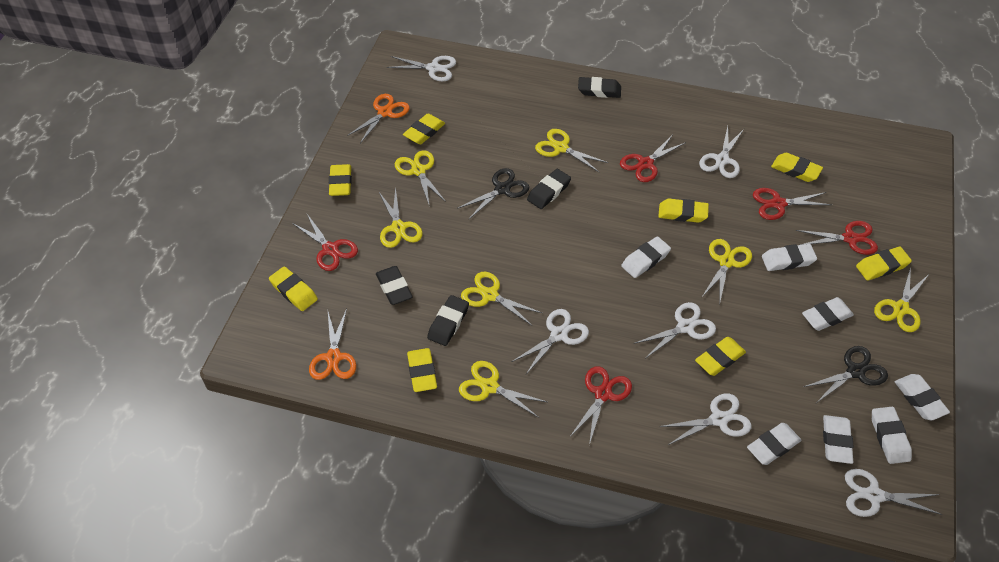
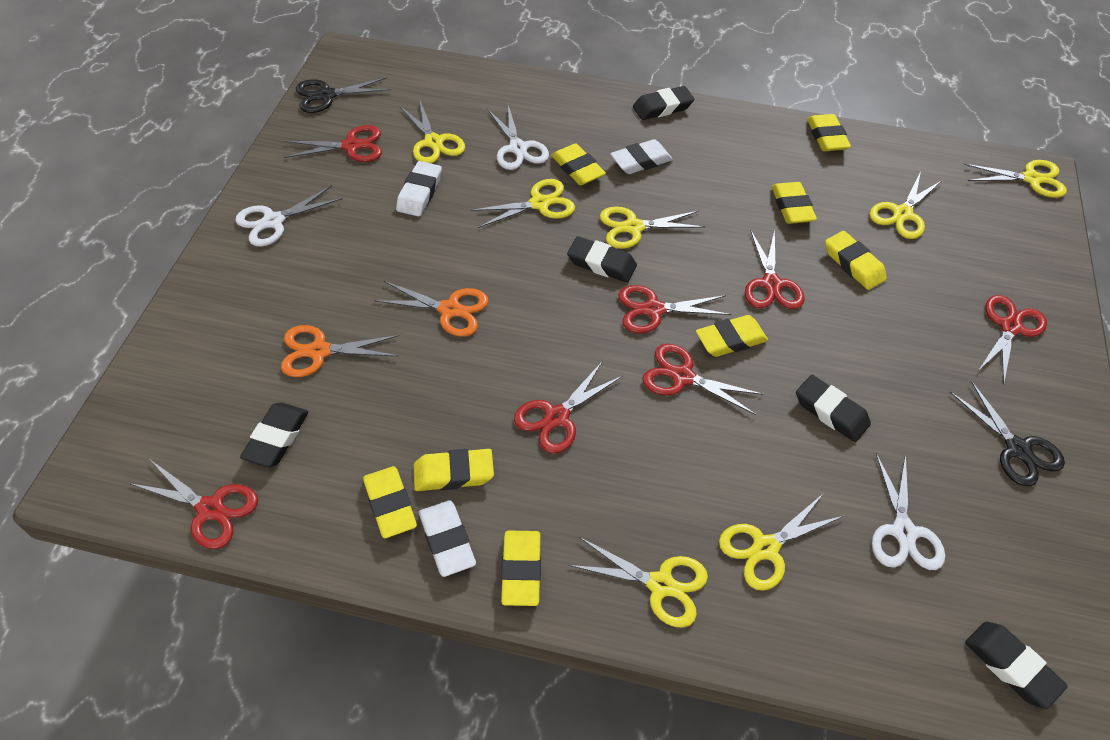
black eraser: [376,266,412,305] [427,295,469,346] [527,169,571,209] [578,77,621,98] = 4 -> [240,403,308,467] [567,236,637,283] [633,86,695,120] [796,375,871,442] [965,622,1068,709] = 5
red scissors: [292,214,358,271] [570,366,632,445] [620,136,686,182] [753,188,831,220] [796,221,878,255] = 5 -> [129,460,258,549] [284,125,382,162] [514,361,623,453] [618,285,731,333] [643,344,764,415] [745,229,805,309] [978,295,1047,385] = 7
white eraser: [621,236,671,278] [747,423,802,465] [762,244,817,271] [802,297,854,331] [823,415,854,464] [872,407,912,464] [895,374,950,420] = 7 -> [396,161,442,217] [419,500,476,577] [611,139,673,174] = 3
white scissors: [387,56,456,81] [512,309,589,374] [634,302,716,358] [659,394,751,445] [699,126,744,178] [845,469,943,517] = 6 -> [236,186,343,247] [488,105,549,170] [872,453,945,570] = 3

